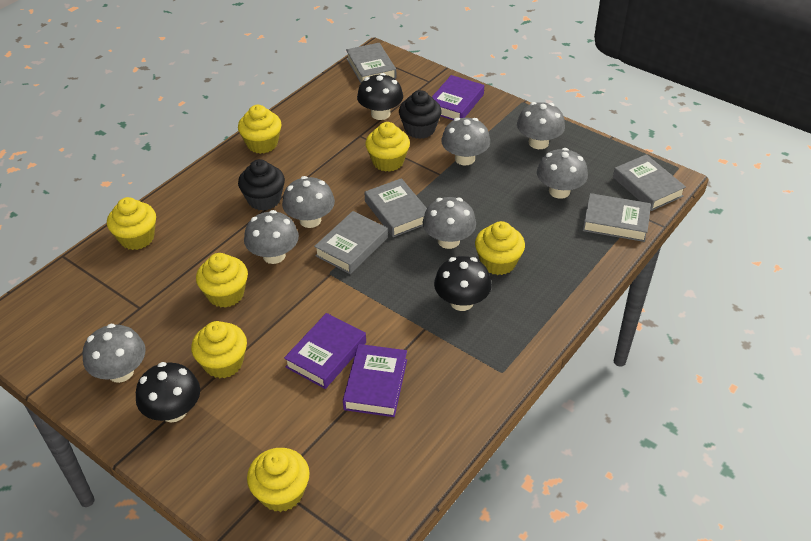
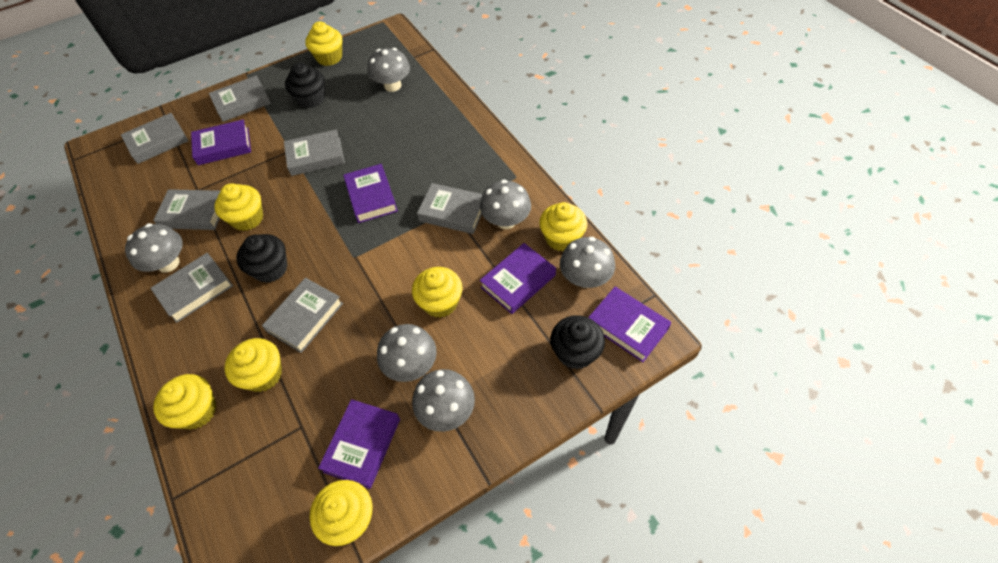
black cupcake: [238,159,285,211] [399,90,441,139] = 2 -> [236,234,287,283] [285,63,325,108] [551,315,605,369] = 3
black mushroom: [136,362,200,422] [357,73,403,120] [434,256,492,311] = 3 -> none = 0
grey book: [314,211,388,274] [346,43,396,83] [364,178,427,237] [583,193,651,242] [613,154,686,211] = 5 -> [121,113,188,164] [150,253,233,323] [153,189,220,230] [209,76,271,122] [262,278,343,353] [284,129,345,176] [417,183,483,234] = 7
grey mushroom: [82,324,146,383] [244,210,299,264] [282,176,335,228] [422,197,476,249] [441,118,490,166] [517,102,565,149] [537,148,588,199] = 7 -> [125,223,183,272] [368,48,410,92] [377,324,437,382] [412,369,475,432] [480,179,531,229] [560,237,615,288] = 6
purple book: [284,313,366,389] [343,344,407,417] [432,75,484,120] = 3 -> [191,119,251,165] [318,399,400,489] [343,164,398,223] [480,243,556,314] [588,287,672,362] = 5

